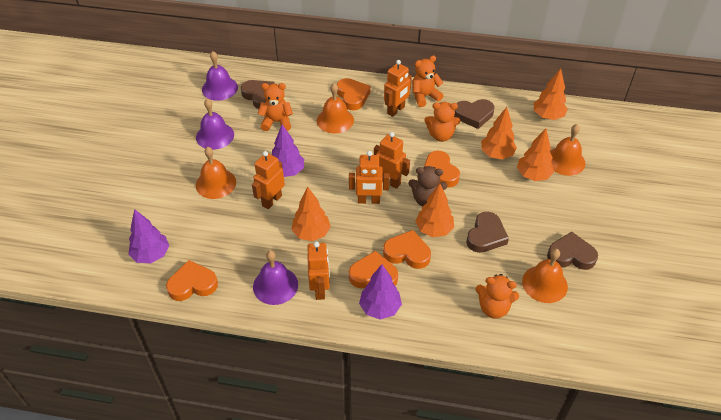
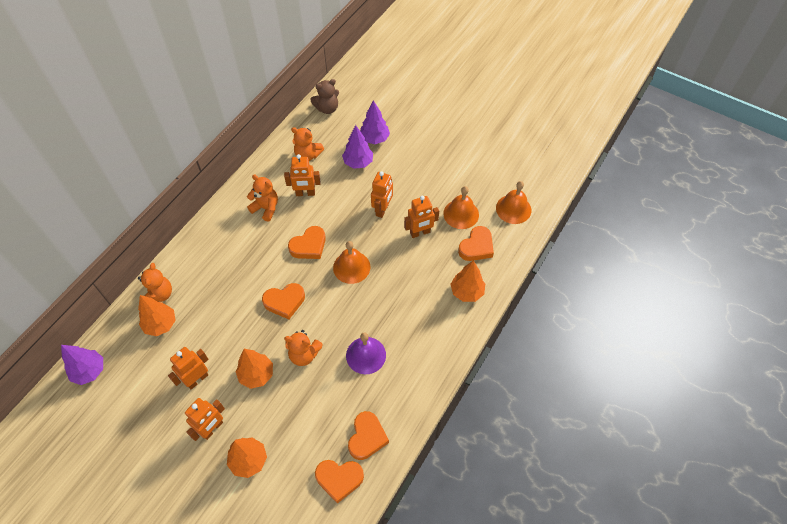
brown heart: [241,80,275,109] [454,99,494,129] [466,212,509,253] [547,232,598,270] = 4 -> none = 0
orange bell: [196,147,236,199] [317,83,354,134] [522,249,568,303] [550,124,585,176] = 4 -> [333,241,371,284] [443,186,479,229] [496,181,531,224] = 3
orange tree: [291,187,331,241] [415,183,454,237] [481,107,517,160] [517,128,554,181] [533,68,568,120] = 5 -> [138,295,176,336] [227,437,267,478] [236,349,273,389] [450,260,485,302] = 4
purple bell: [196,99,234,150] [202,51,238,101] [253,250,298,305] = 3 -> [346,332,386,374] = 1

